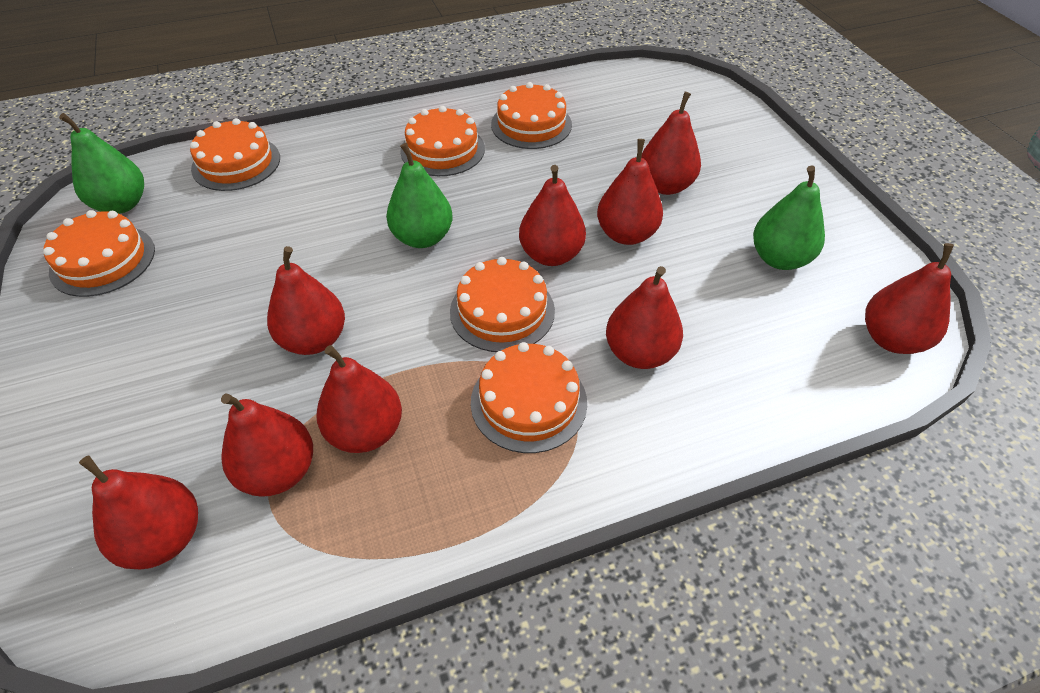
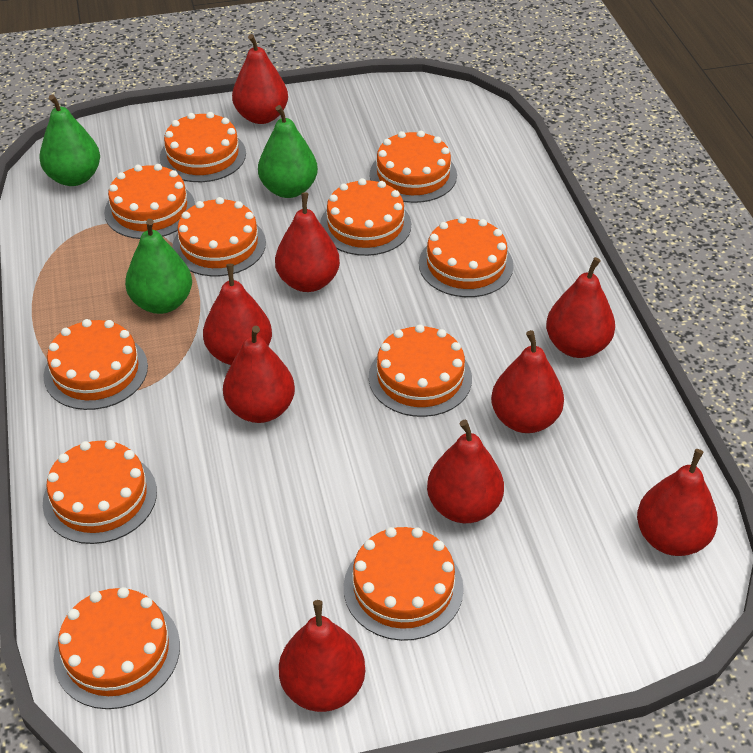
orange cake: [43,210,155,297] [190,118,280,191] [400,106,485,176] [450,257,555,352] [471,342,587,453] [491,82,572,149] = 6 -> [43,319,148,410] [43,440,157,544] [54,587,180,709] [104,164,195,239] [160,112,246,182] [172,197,266,276] [320,178,411,256] [344,527,464,641] [369,324,472,417] [370,130,457,203] [419,216,514,297] = 11

